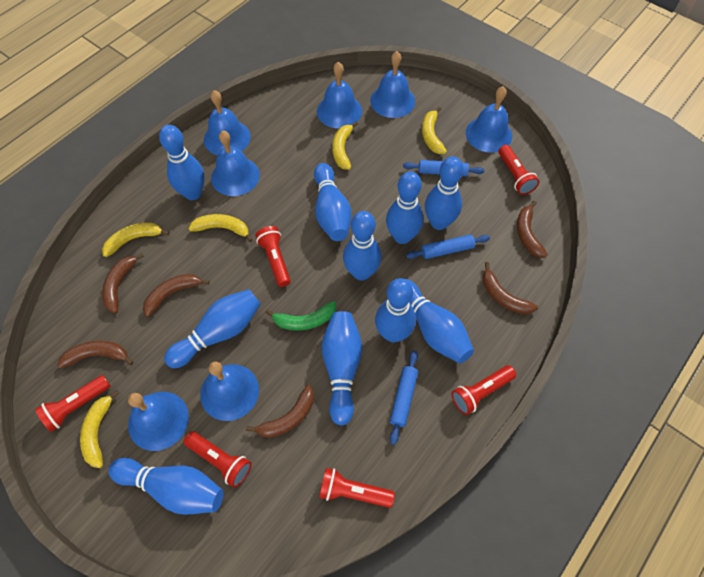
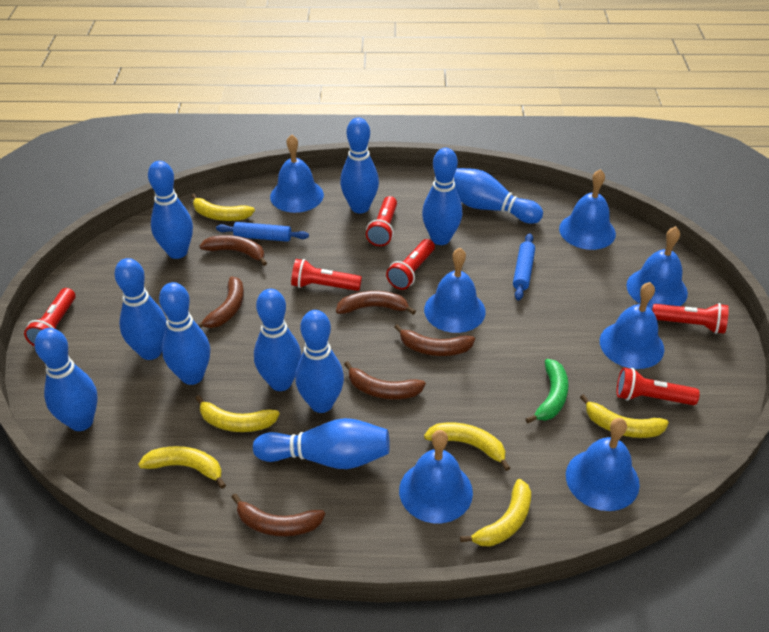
blue rolling pin: [390,351,418,445] [403,160,485,176] [406,235,490,259] = 3 -> [216,222,309,242] [513,233,535,301] = 2
yellow banana: [80,390,119,468] [102,223,169,257] [188,214,253,242] [332,121,358,170] [422,106,447,154] = 5 -> [138,446,226,489] [191,194,255,221] [195,395,280,432] [424,423,510,471] [460,479,531,547] [580,394,669,438] = 6

